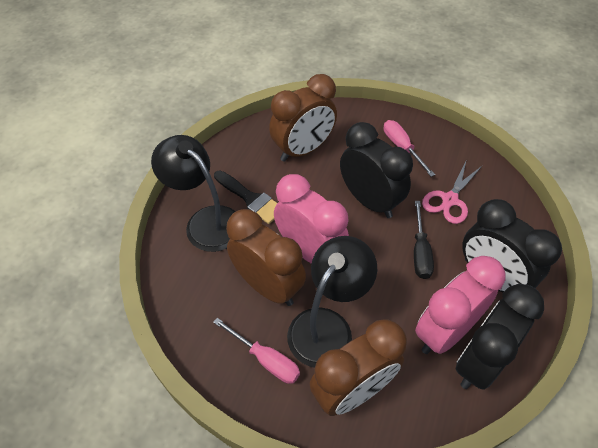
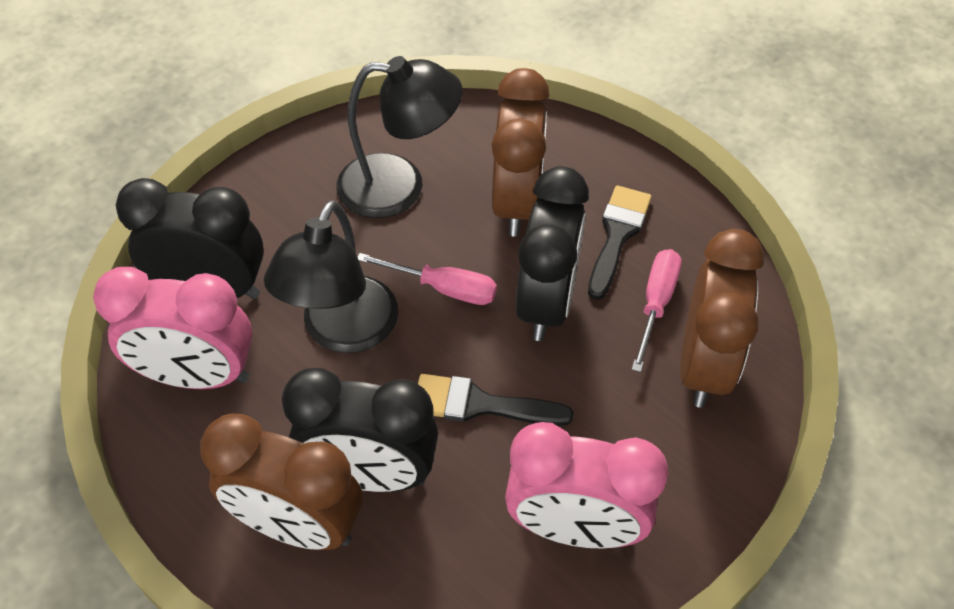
black brush: [214,171,277,224] = 1 -> [418,374,574,426] [588,185,652,300] = 2
black screwdriver: [414,201,434,279] = 1 -> none = 0
pink scissors: [422,159,483,224] = 1 -> none = 0

